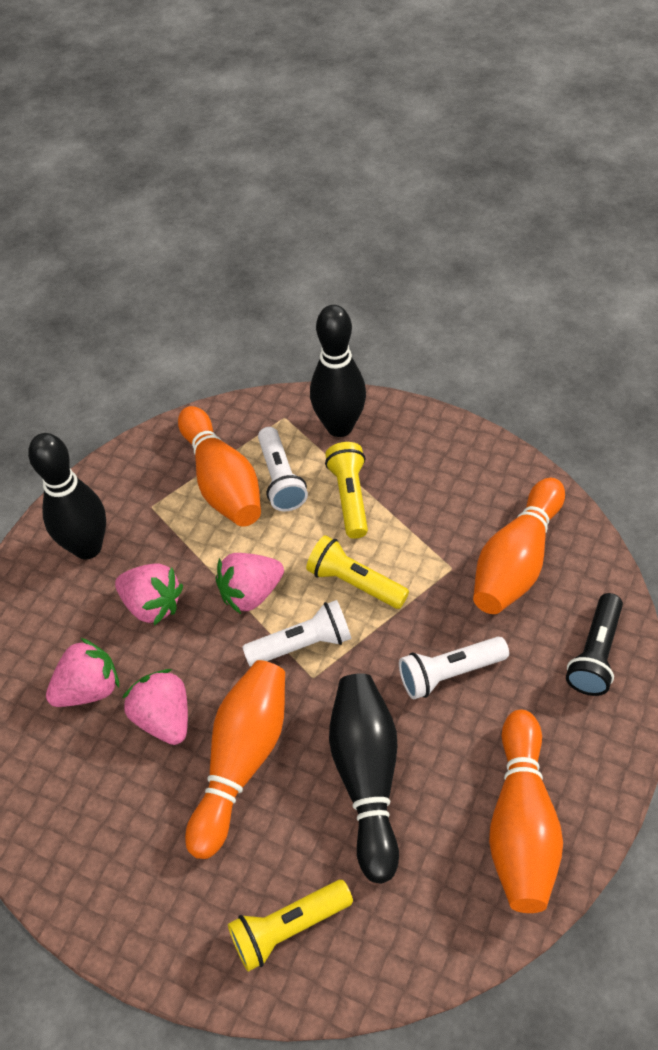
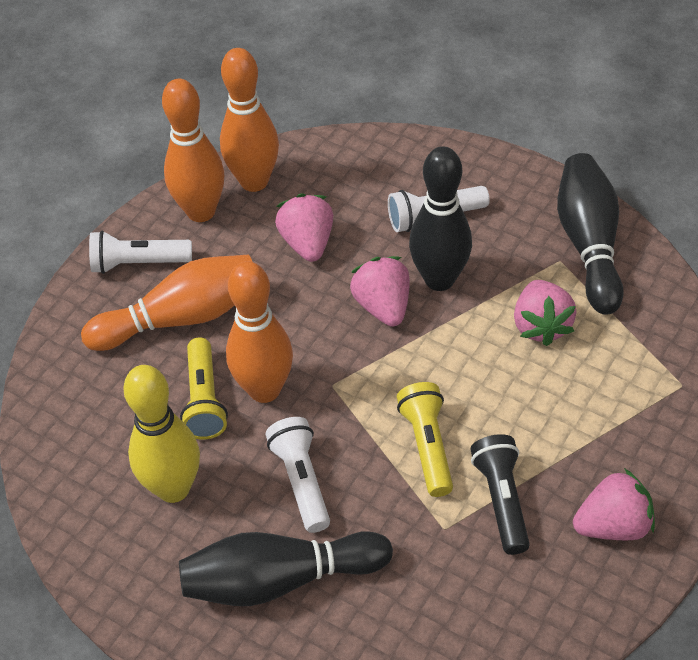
yellow bowling pin: none = 0 -> [123,365,200,503] = 1
yellow flashlight: [228,880,353,972] [306,535,409,609] [325,442,368,539] = 3 -> [180,337,228,440] [397,382,453,497] = 2

